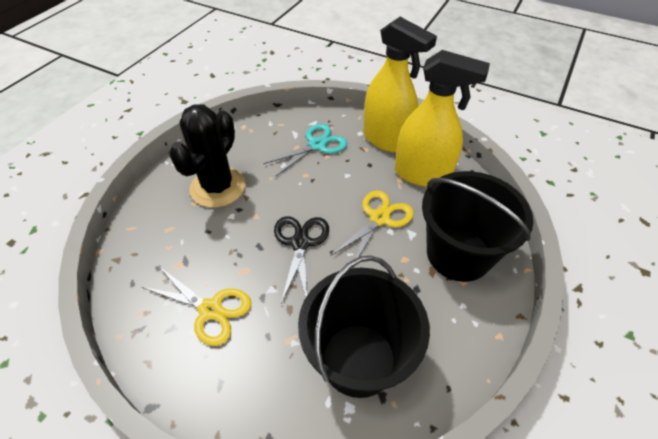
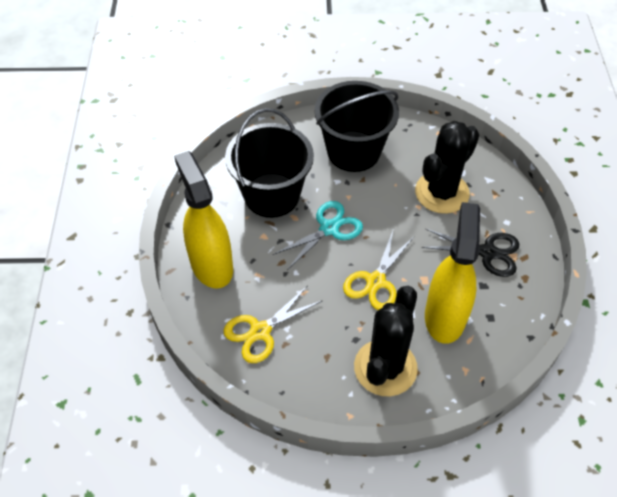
black cactus: [169,104,246,207] = 1 -> [354,286,418,396] [415,121,479,214] = 2

